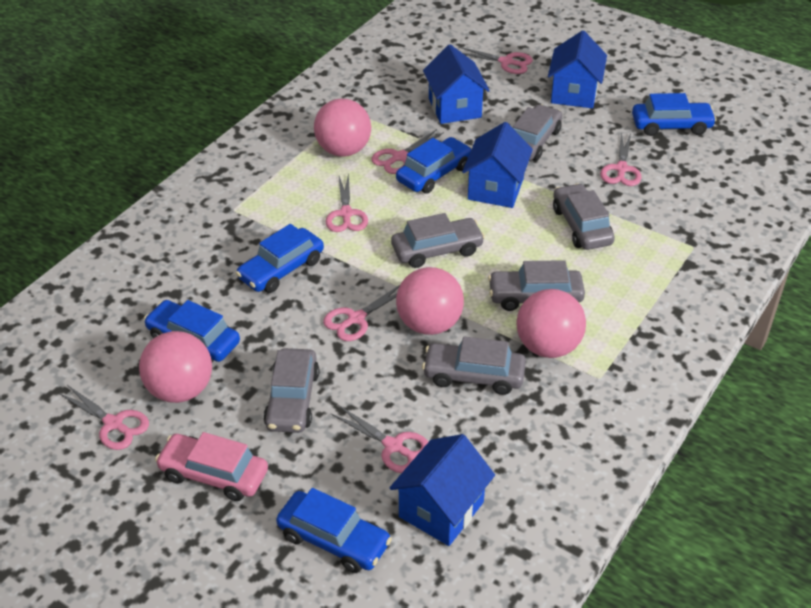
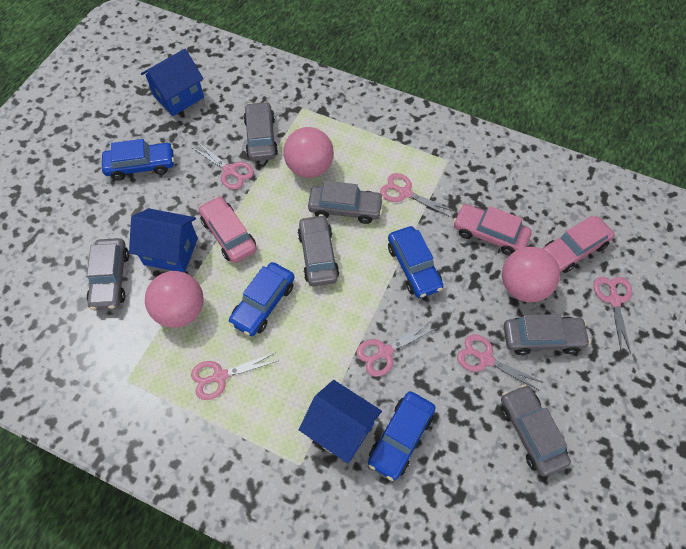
blue car: [144,300,240,362] [236,224,324,293] [276,488,392,573] [396,137,472,194] [632,93,717,136] = 5 -> [102,139,174,181] [229,262,295,336] [368,391,436,481] [388,226,443,298] = 4
blue house: [390,434,495,546] [423,44,490,124] [462,122,533,208] [548,30,607,108] = 4 -> [129,208,198,273] [141,49,204,116] [299,380,382,463] = 3
pink ball: [139,331,212,403] [314,99,371,156] [396,267,464,335] [516,289,586,358] = 4 -> [145,271,204,328] [284,127,334,178] [502,247,560,302] = 3
pink car: [155,432,268,501] = 1 -> [199,196,257,263] [453,204,532,256] [543,216,614,273] = 3
pink scissors: [58,385,149,450] [323,285,400,341] [326,173,368,232] [331,405,428,473] [371,129,444,174] [458,46,533,74] [600,133,641,186] = 7 -> [191,143,254,190] [191,352,277,400] [356,321,436,377] [380,173,453,217] [457,334,543,391] [594,277,632,353] = 6

